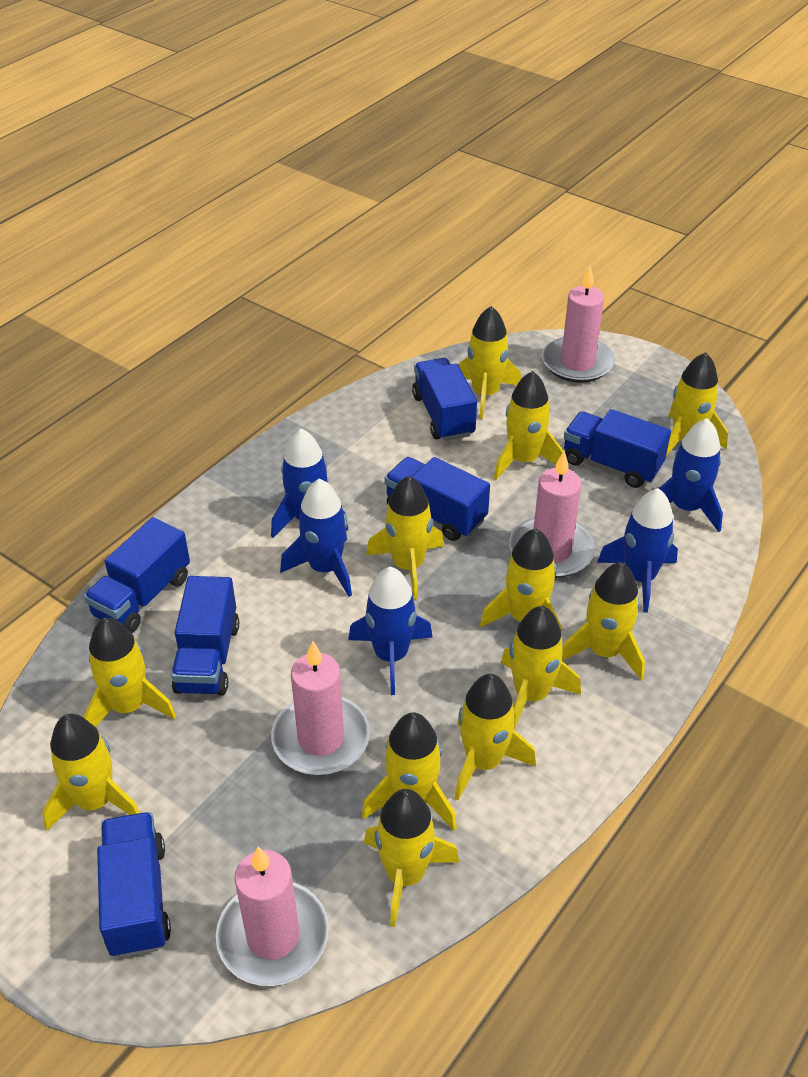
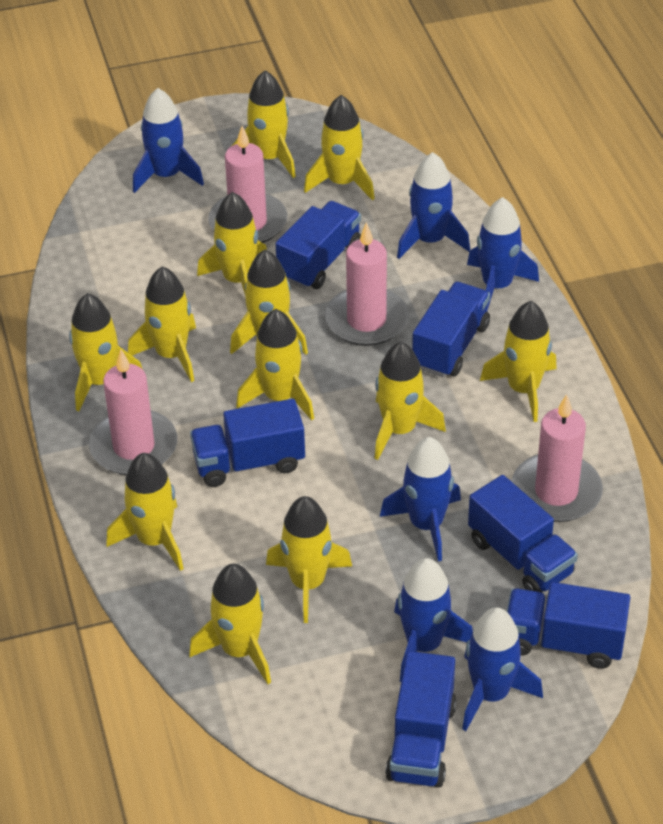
blue rocket: [271,429,348,538] [280,479,352,597] [348,567,433,695] [597,488,678,613] [659,418,723,532] = 5 -> [133,88,204,193] [380,437,461,561] [394,558,473,682] [397,152,470,259] [462,607,543,731] [467,197,539,307] = 6

